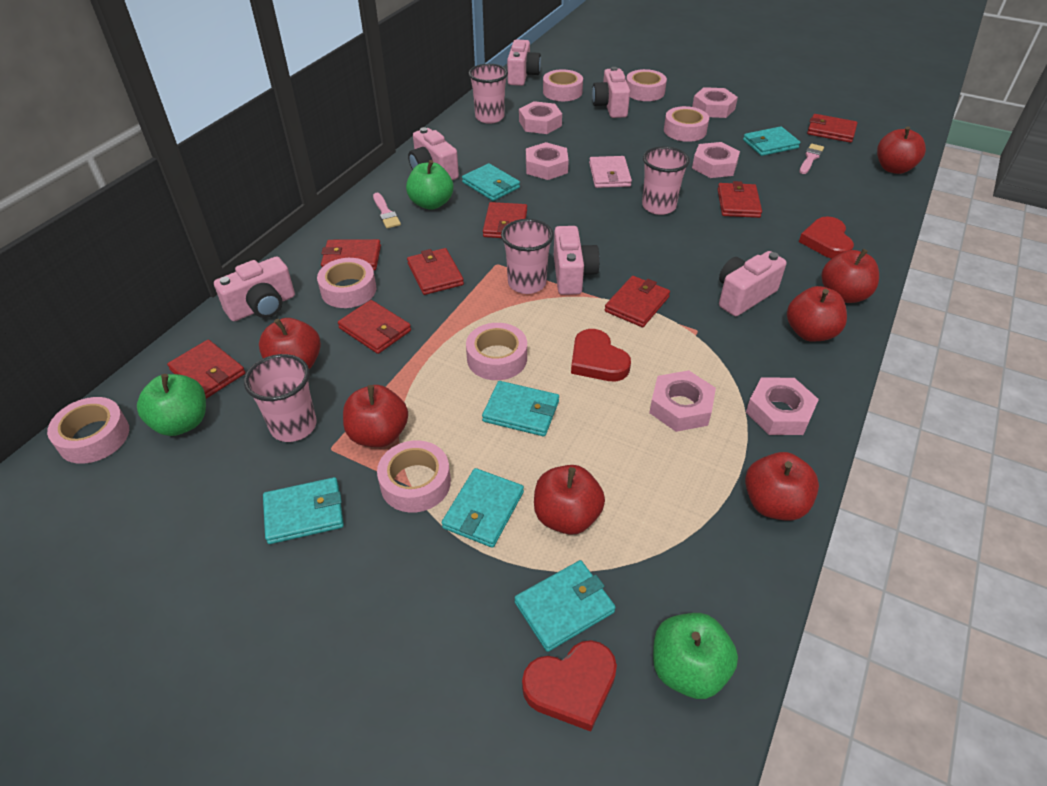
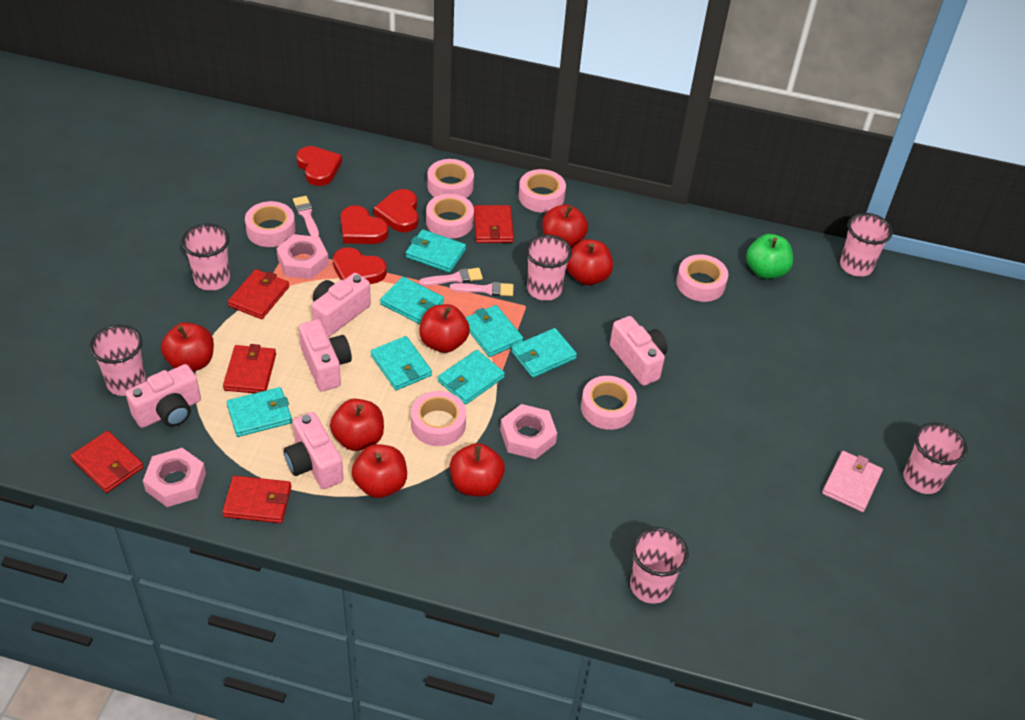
green apple: [137,374,206,436] [406,160,453,210] [653,613,738,699] = 3 -> [746,234,793,279] = 1
pink brush: [373,193,401,228] [799,144,824,174] = 2 -> [293,196,319,237] [419,268,483,286] [450,282,514,296] = 3
pink camera: [214,256,295,321] [408,127,459,180] [507,39,541,86] [554,226,600,295] [592,67,630,118] [719,251,787,316] = 6 -> [126,364,201,428] [284,412,344,489] [299,319,352,391] [312,273,371,337] [610,316,667,386] = 5
pink cup: [244,354,317,442] [469,64,508,124] [501,219,554,294] [642,146,690,215] = 4 -> [89,325,146,396] [181,224,230,291] [525,235,572,301] [630,527,689,604] [840,213,893,277] [903,422,968,494] = 6
pink nut: [519,101,562,134] [526,142,569,180] [649,370,716,432] [692,87,738,118] [692,142,740,178] [746,378,819,435] = 6 -> [143,448,206,507] [276,234,329,279] [500,404,557,459] = 3
red heart: [522,640,617,732] [571,329,631,381] [799,217,854,259] = 3 -> [296,146,342,186] [333,247,387,284] [340,205,389,244] [373,189,418,232] = 4
red wallet: [167,340,245,399] [321,239,381,270] [338,300,411,354] [407,248,464,295] [483,202,527,238] [605,276,670,327] [718,181,762,218] [807,114,857,143] = 8 -> [71,431,144,493] [222,476,291,523] [223,344,276,393] [228,269,289,319] [474,205,514,243] = 5
turquoise wallet: [263,477,344,544] [442,468,524,548] [462,163,520,201] [482,381,559,436] [515,560,616,652] [743,126,800,156] = 6 -> [227,387,292,437] [371,336,432,390] [380,277,444,324] [406,229,466,273] [438,350,505,404] [465,305,523,357] [511,328,577,378] = 7

